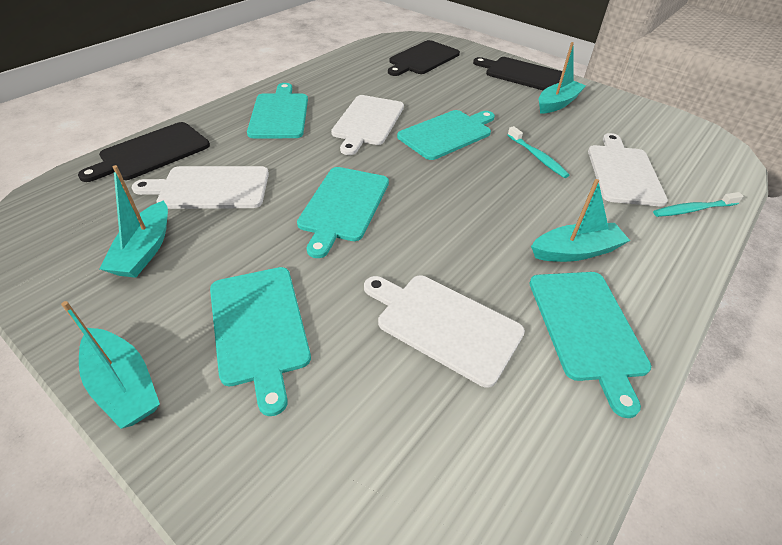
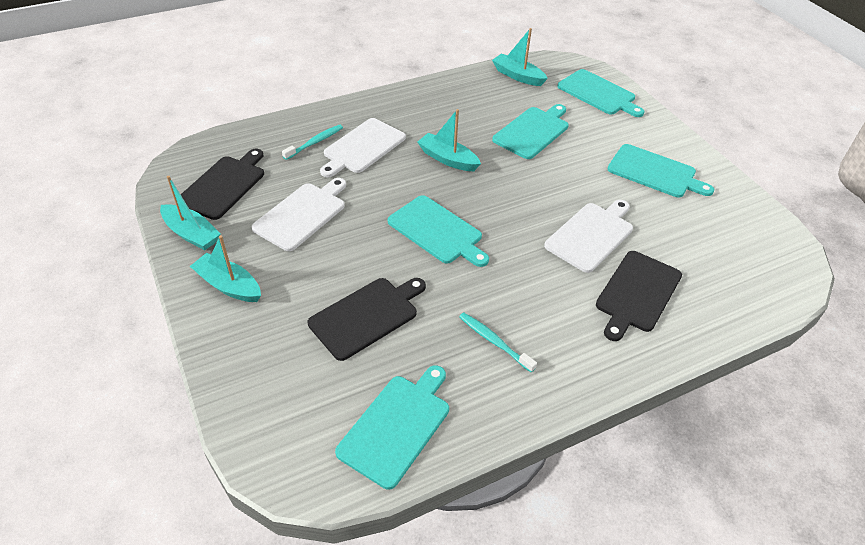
white cutting board: [132,166,269,209] [331,95,404,155] [364,275,525,388] [588,133,668,206] = 4 -> [252,178,346,251] [320,118,406,178] [544,200,633,273] = 3

